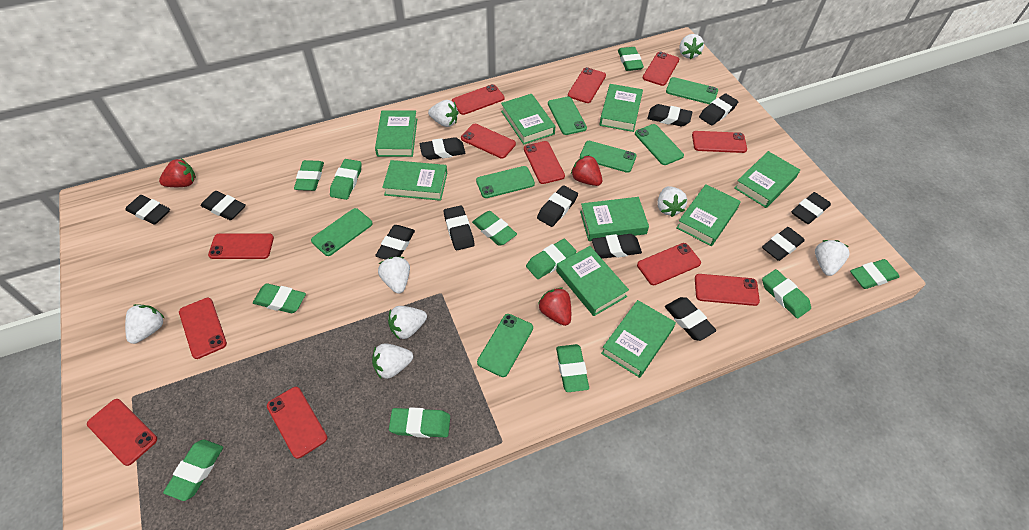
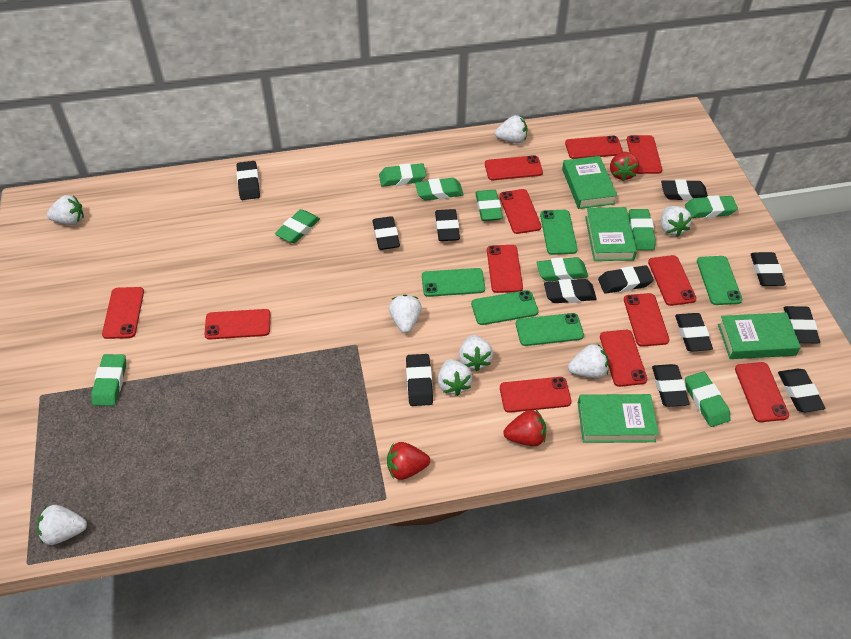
green book: [375,110,417,157] [382,160,447,201] [501,94,555,145] [556,246,629,316] [580,197,649,241] [600,84,643,132] [601,300,676,378] [676,184,741,246] [734,151,800,208] = 9 -> [562,156,617,209] [578,394,659,443] [585,207,637,261] [718,312,801,359] = 4
green eraser: [163,439,223,501] [253,283,306,313] [294,160,324,191] [330,159,362,200] [389,407,450,438] [472,211,517,246] [526,239,576,279] [556,344,589,392] [618,47,644,71] [762,269,811,319] [850,259,900,289] = 11 -> [91,354,126,406] [275,209,320,243] [379,163,426,187] [415,178,464,201] [475,190,503,221] [536,257,588,282] [629,209,656,250] [685,195,738,218] [685,372,731,427] = 9
green phone: [311,208,373,256] [476,166,535,198] [477,314,533,377] [548,97,587,135] [580,141,636,173] [635,124,684,165] [666,77,718,104] = 7 -> [422,268,485,297] [471,290,539,325] [516,313,584,346] [540,210,578,255] [697,256,742,305] = 5

